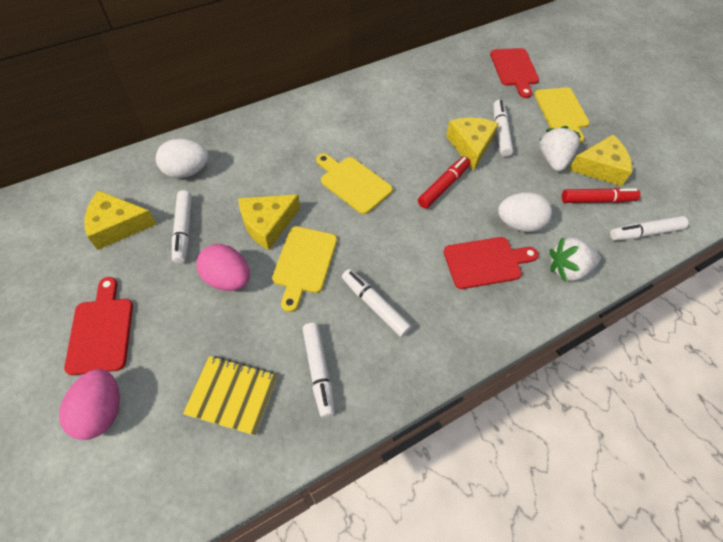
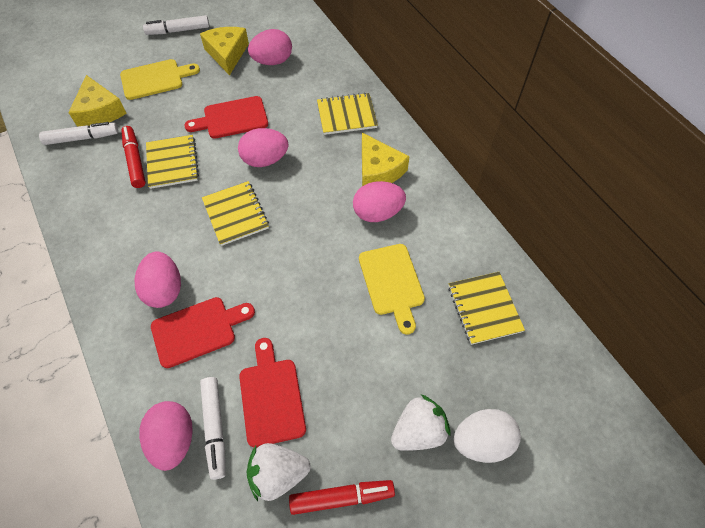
pink egg: [59,369,120,440] [196,244,250,291] = 2 -> [134,251,181,308] [139,401,193,471] [238,128,288,167] [248,29,292,65] [353,181,406,222] = 5
white egg: [156,139,209,178] [498,192,552,232] = 2 -> [454,409,521,463] = 1
white marker: [172,190,192,264] [302,323,335,417] [342,269,412,337] [493,100,513,157] [610,216,689,240] = 5 -> [39,122,118,145] [143,15,209,35] [200,377,226,480] = 3
yellow cheese: [85,190,156,250] [238,194,300,250] [446,118,499,171] [568,135,632,186] = 4 -> [68,75,127,127] [200,27,249,75] [362,133,410,186] = 3
yellow cutting board: [272,226,337,312] [316,153,393,214] [534,87,590,144] = 3 -> [120,59,200,100] [359,244,425,335] = 2
yellow notebook: [183,356,278,436] = 1 -> [146,135,199,189] [202,181,269,246] [317,92,378,135] [448,272,525,345] = 4

